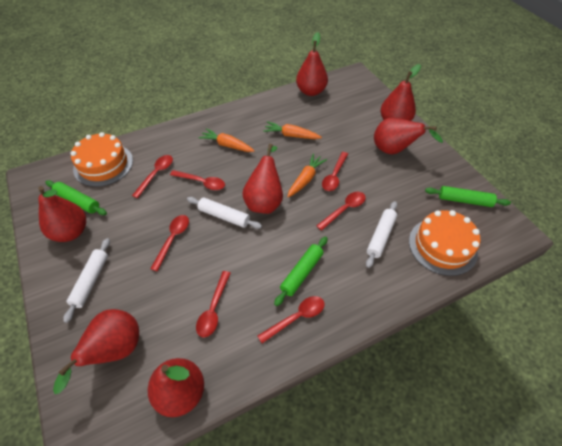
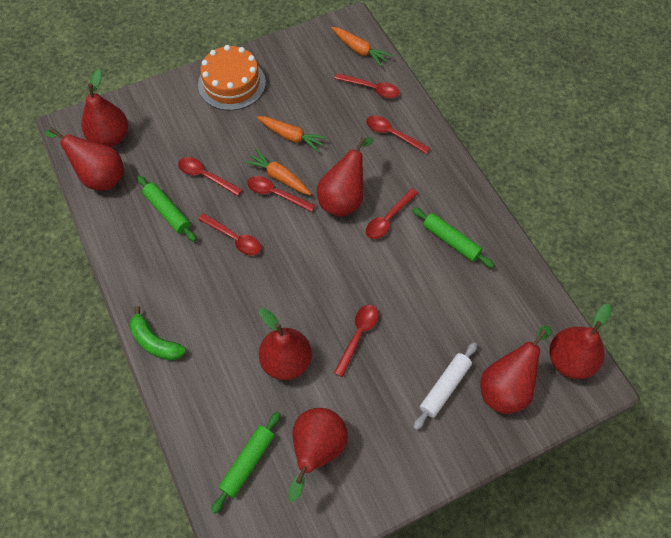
green banana: none = 0 -> [130,306,186,360] = 1
orange cake: [70,132,133,187] [409,210,481,276] = 2 -> [198,45,266,110] = 1
white rolling pin: [63,238,110,323] [187,197,262,229] [366,201,397,268] = 3 -> [413,342,477,430] = 1

